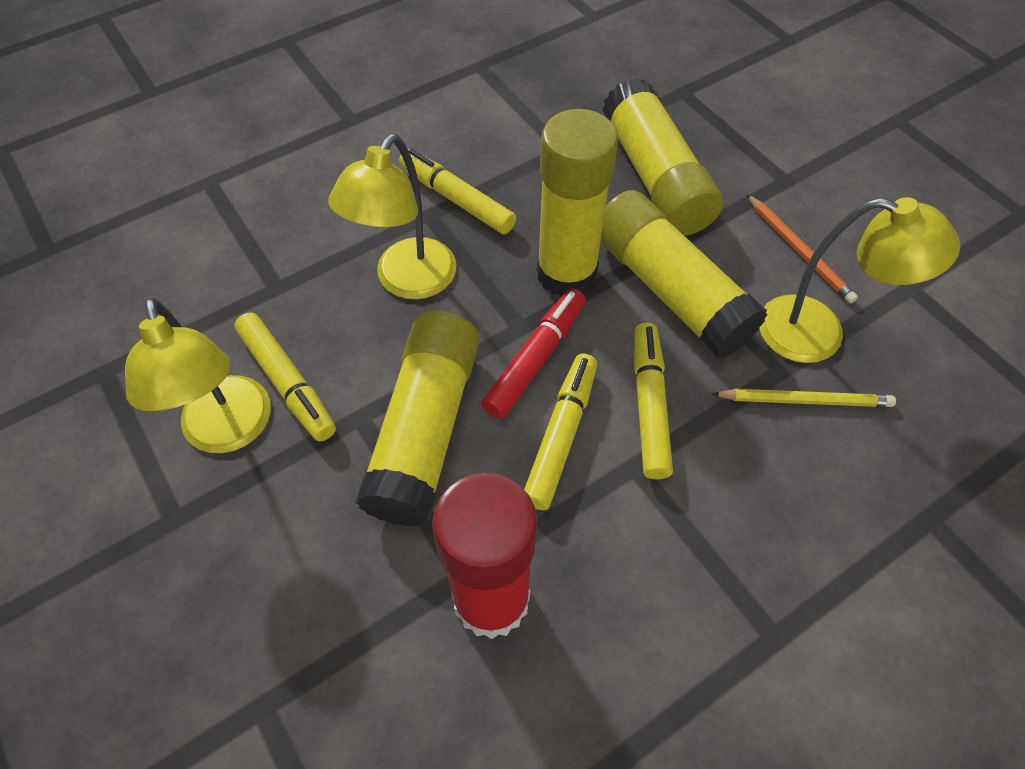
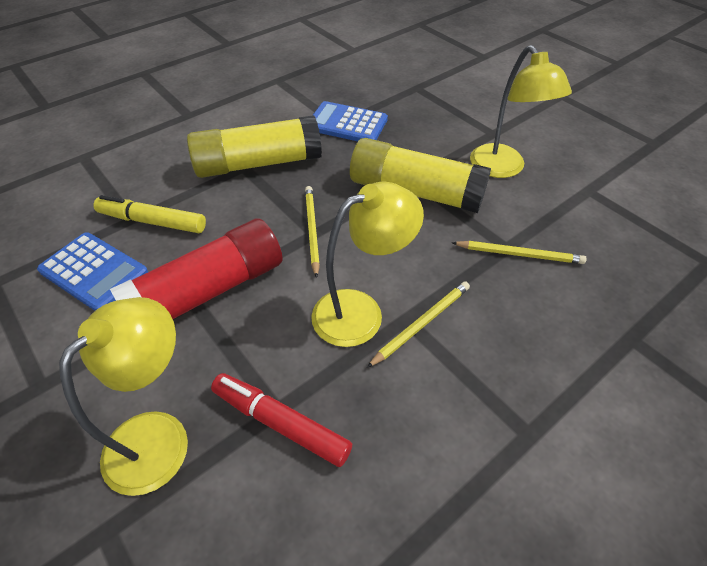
blue calculator: none = 0 -> [37,233,148,311] [313,101,388,141] = 2
orange pencil: [747,194,858,303] = 1 -> none = 0
yellow glue stick: [355,310,479,527] [537,109,618,296] [600,190,768,358] [602,77,723,236] = 4 -> [187,115,322,178] [350,138,491,213] = 2
yellow marker: [234,312,336,442] [399,149,516,234] [524,353,597,510] [634,322,673,479] = 4 -> [94,195,206,233] = 1
yellow pencil: [712,389,896,407] = 1 -> [305,186,320,278] [367,281,470,368] [452,241,587,264] = 3

